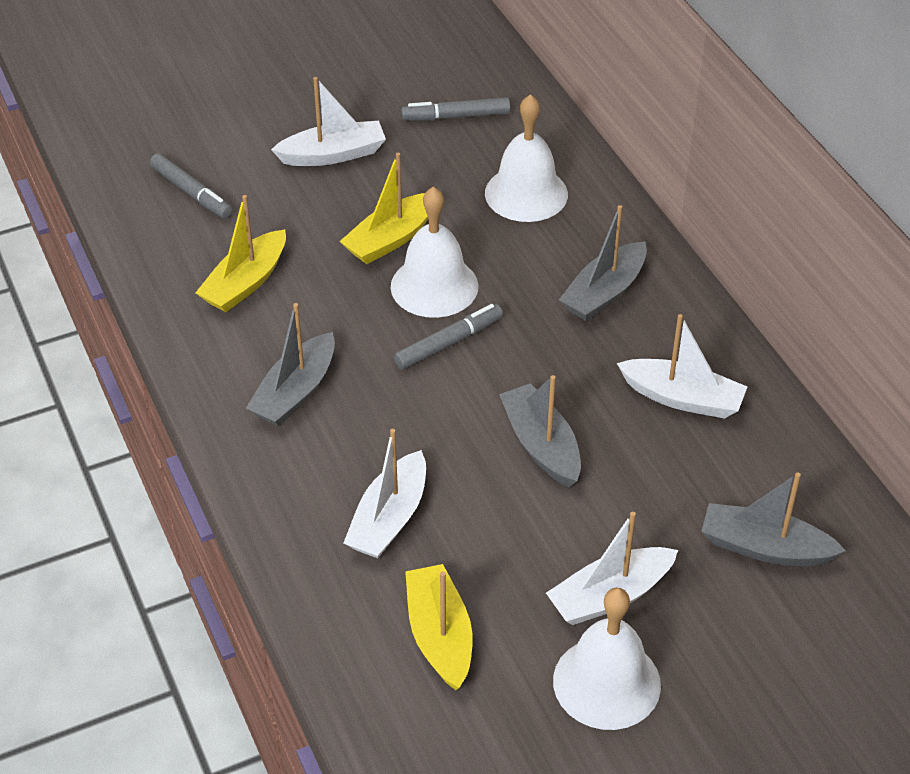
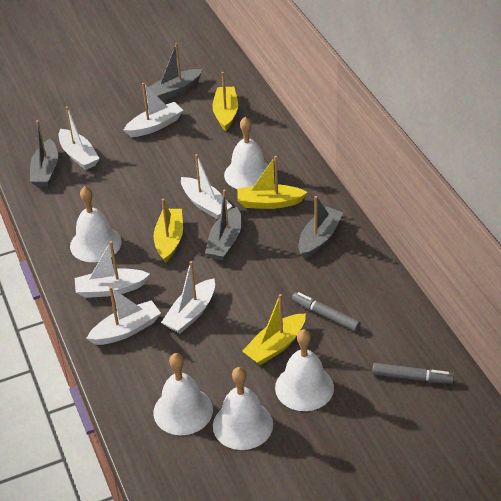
grey marker: [150,153,233,218] [394,304,503,370] [401,97,510,121] = 3 -> [292,292,361,331] [372,363,454,384] = 2
white bell: [391,187,478,318] [485,94,568,222] [553,588,661,730] = 3 -> [70,186,122,262] [154,353,213,435] [213,367,273,450] [224,117,268,189] [275,329,334,411] = 5
white boat: [271,77,386,166] [344,429,426,558] [546,512,678,625] [617,314,747,419] = 4 -> [59,106,100,170] [75,241,150,298] [86,286,161,345] [124,83,183,137] [161,261,215,333] [181,154,232,219] = 6
yellow boat: [195,195,286,312] [340,153,428,264] [405,564,472,690] = 3 -> [154,199,183,263] [212,72,238,131] [237,156,308,209] [242,294,306,365] = 4

